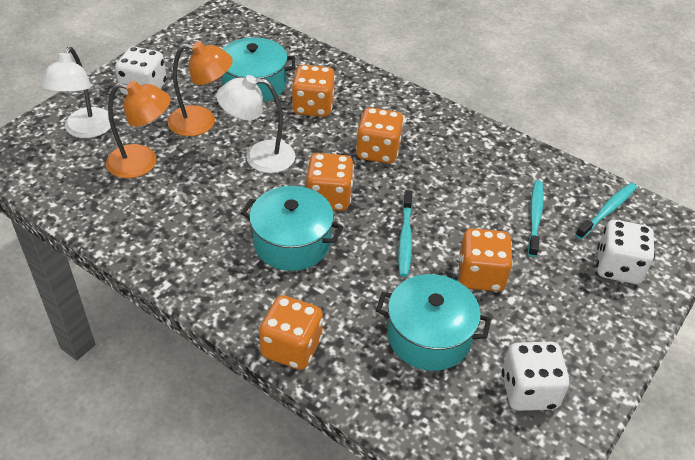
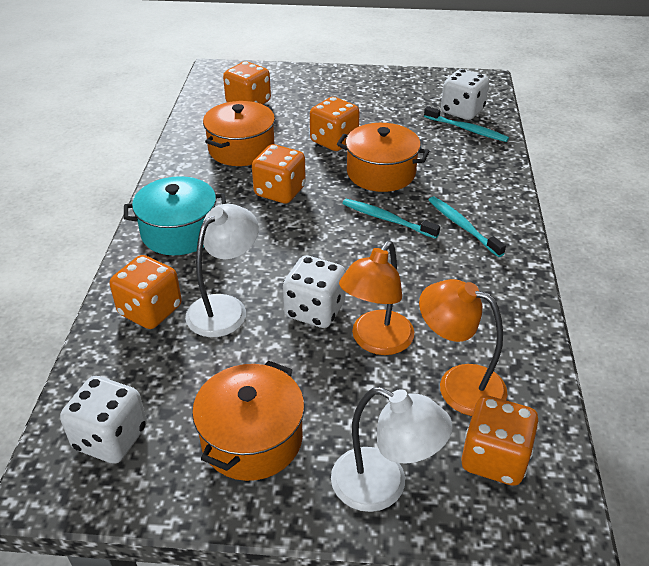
orange pot: none = 0 -> [192,361,305,481] [203,101,275,166] [337,123,430,192] = 3
turquoise pot: [222,37,295,102] [241,186,343,271] [376,274,491,371] = 3 -> [124,176,226,255] = 1

